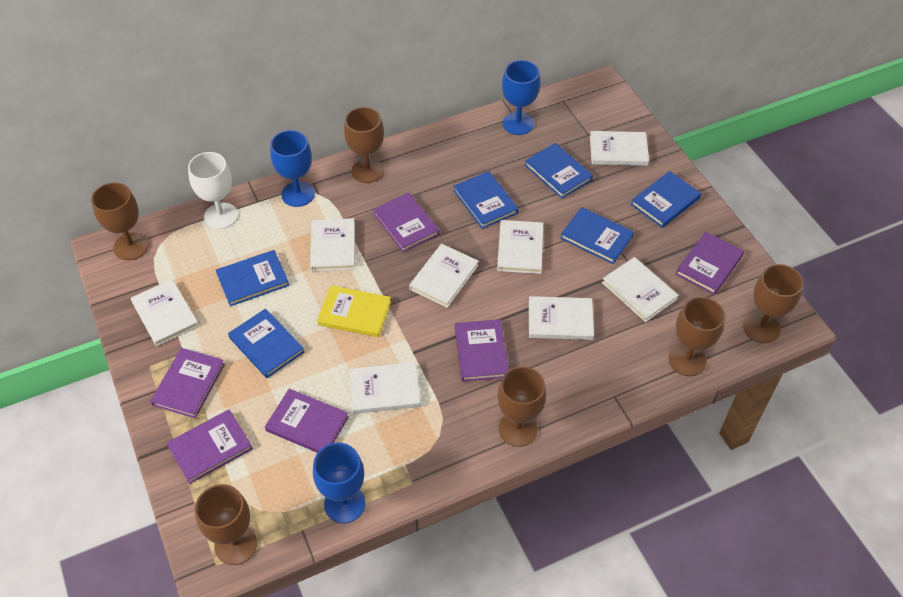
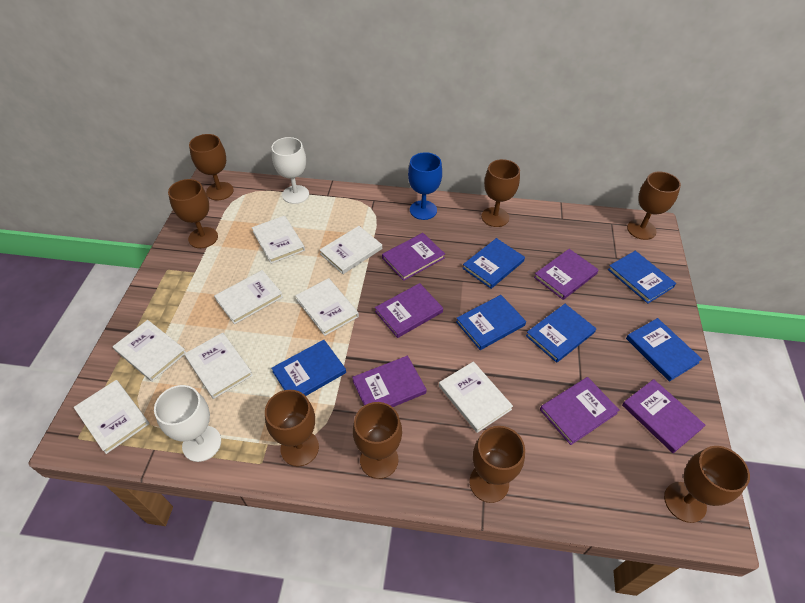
blue goblet: [270,130,315,207] [313,443,365,523] [502,60,540,135] = 3 -> [408,152,442,220] = 1
brown goblet: [91,182,149,260] [195,484,257,565] [344,107,384,183] [497,366,546,447] [669,297,725,376] [743,264,804,343] = 6 -> [168,179,218,248] [189,134,234,200] [265,390,319,467] [353,402,402,479] [469,426,525,503] [481,159,520,227] [627,172,681,240] [664,446,750,523] = 8
white goblet: [188,152,238,229] = 1 -> [154,385,221,462] [271,137,309,204] = 2
yellow book: [317,285,391,337] = 1 -> none = 0

